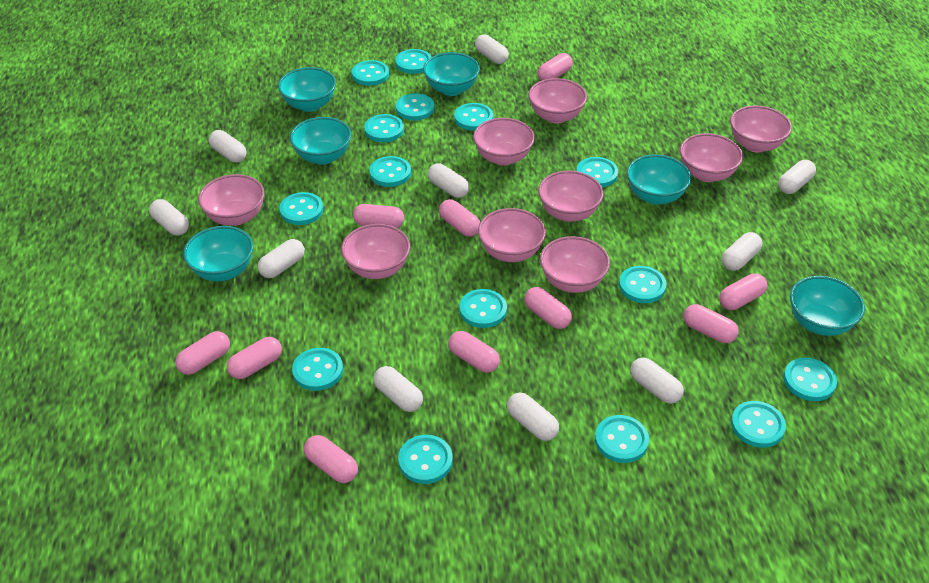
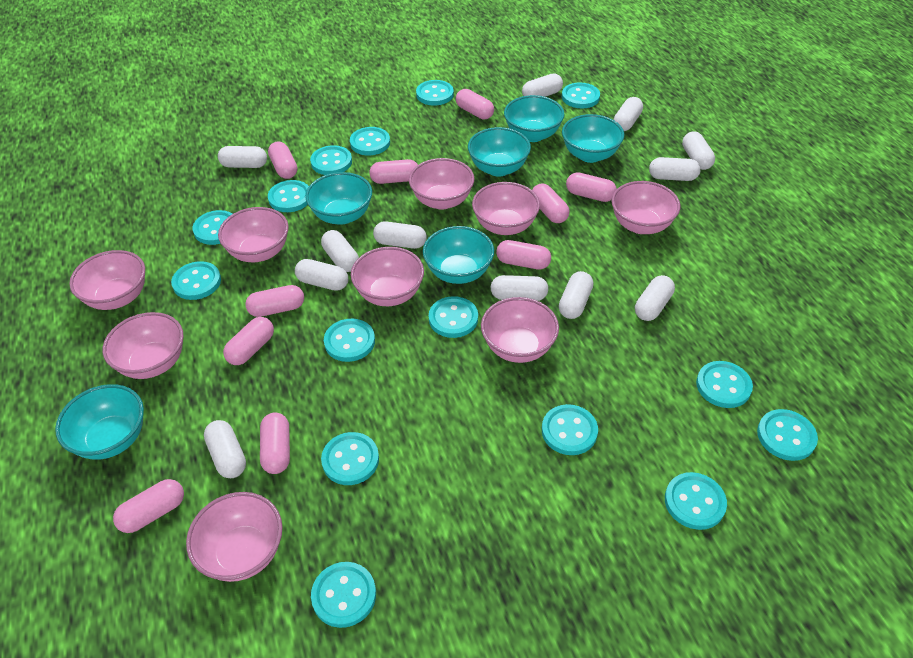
white capsule: [149,199,189,236] [209,130,247,163] [258,239,305,278] [373,366,423,412] [428,163,469,198] [475,34,509,64] [507,393,559,441] [630,358,684,404] [722,232,762,271] [778,160,816,194] = 10 -> [204,420,246,478] [218,146,267,168] [295,259,348,291] [321,230,359,272] [373,221,427,249] [490,275,548,301] [522,73,563,97] [559,271,593,319] [613,97,643,131] [635,275,675,321] [649,157,701,181] [682,131,715,170] = 12

